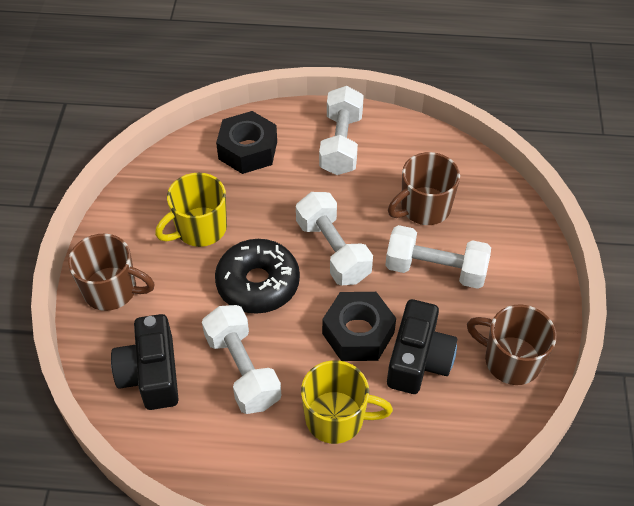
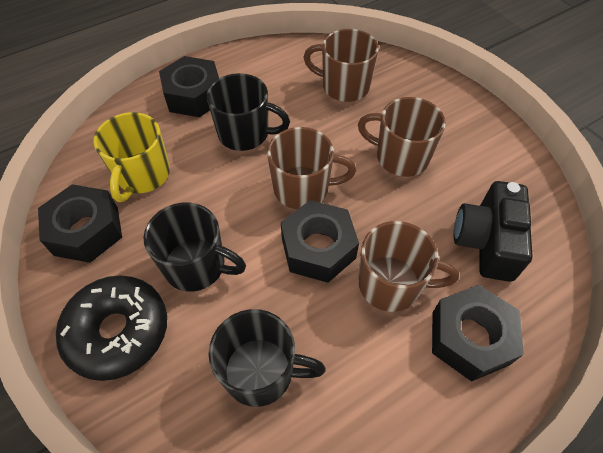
black camera: [111,314,179,410] [387,299,458,394] = 2 -> [454,181,533,282] = 1
black mug: none = 0 -> [143,202,246,292] [207,73,290,151] [208,309,326,407] = 3
black nut: [216,111,277,174] [322,292,396,361] = 2 -> [38,184,122,263] [159,56,219,117] [281,200,359,283] [432,285,524,382] = 4
brown mug: [68,234,155,311] [388,152,460,225] [467,304,557,385] = 3 -> [267,127,356,209] [304,29,379,102] [358,97,446,177] [358,221,459,312] = 4
white dumbbell: [202,305,281,414] [296,192,373,285] [319,86,364,175] [385,225,491,289] = 4 -> none = 0
yellow mug: [155,173,227,247] [301,360,393,444] = 2 -> [93,112,170,202] = 1

